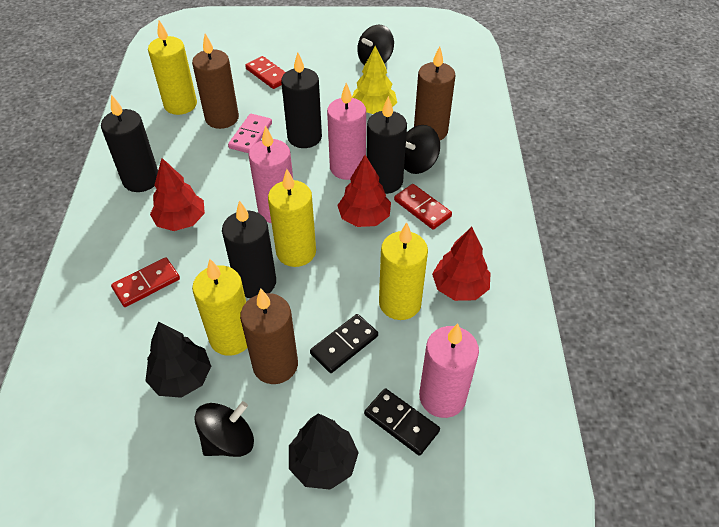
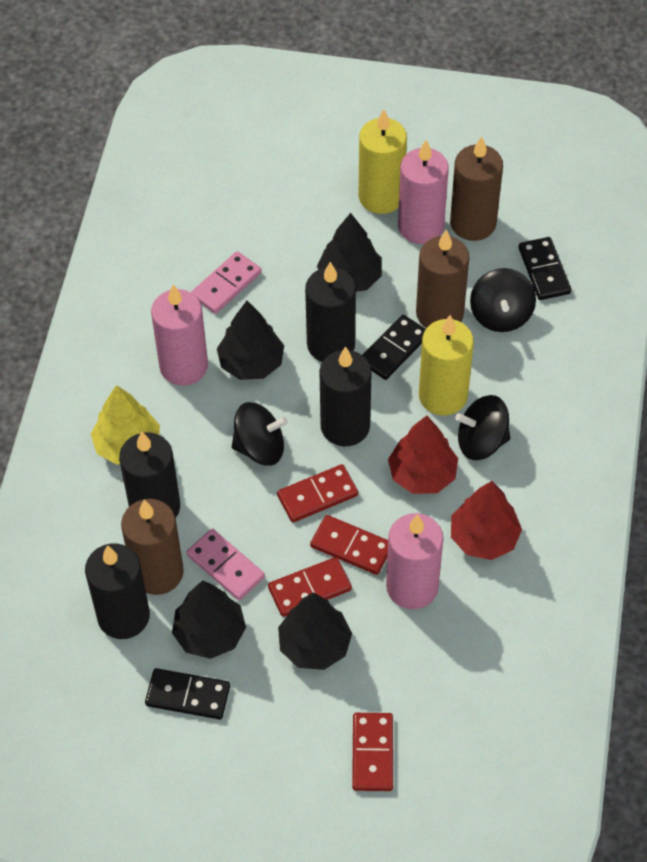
black domino: [310,314,378,373] [364,388,440,456] = 2 -> [145,668,230,720] [362,315,426,380] [519,237,571,300] = 3
black tree: [145,322,211,398] [289,413,359,490] = 2 -> [172,580,246,659] [217,301,284,380] [278,593,352,670] [317,213,382,292] = 4
pink domino: [228,114,272,153] = 1 -> [186,529,265,600] [191,251,262,314] = 2
red domino: [111,257,180,307] [245,56,286,89] [394,184,452,230] = 3 -> [268,557,352,617] [277,464,358,523] [310,515,388,575] [352,713,393,791] = 4
red tree: [150,158,205,231] [337,155,391,227] [432,227,490,301] = 3 -> [388,416,458,494] [451,481,522,560] = 2
yellow candle: [148,20,197,115] [192,259,248,356] [268,169,316,267] [379,222,428,320] = 4 -> [359,109,407,214] [419,315,474,415] = 2

